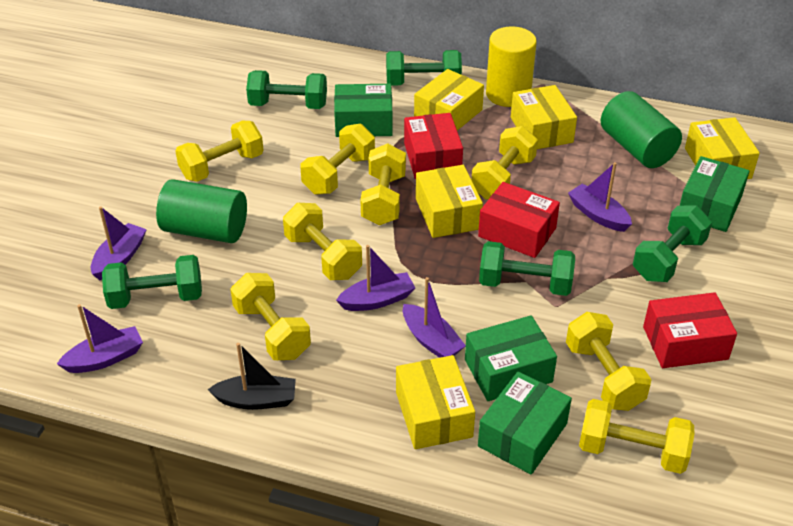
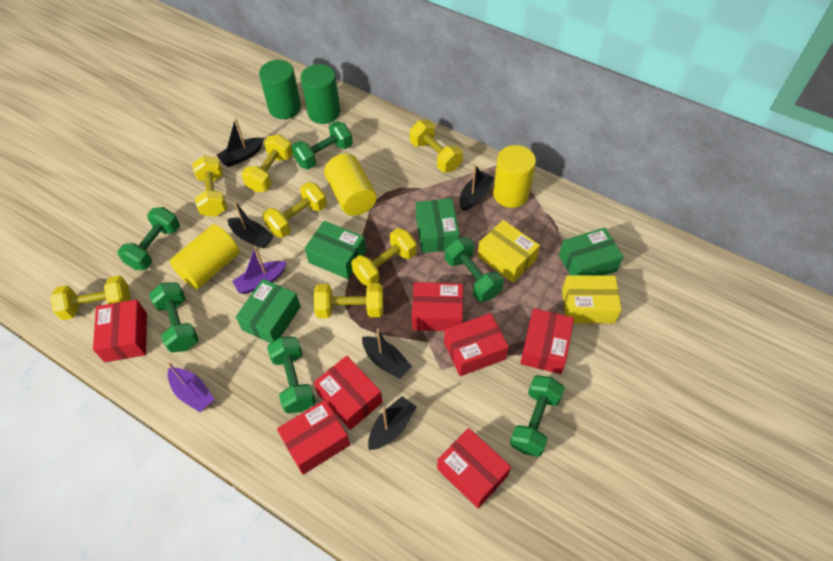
black boat: [207,343,296,410] = 1 -> [217,118,264,167] [228,201,274,249] [362,329,412,379] [368,396,417,450] [459,165,494,211] = 5
green dumbbell: [102,255,202,309] [246,70,327,109] [386,50,462,86] [479,241,575,296] [633,205,712,282] = 5 -> [118,207,180,270] [149,282,199,353] [267,337,316,413] [291,121,353,169] [445,237,504,302] [510,375,565,457] = 6
purple boat: [57,304,143,373] [91,206,147,280] [336,245,415,311] [403,277,466,358] [568,162,632,232] = 5 -> [168,362,214,412] [232,247,287,294] = 2
red box: [404,113,463,179] [478,182,560,258] [643,292,737,368] = 3 -> [93,299,147,362] [277,400,350,475] [314,356,383,430] [412,282,463,331] [437,428,511,508] [444,313,509,376] [520,308,574,374] = 7
yellow box: [396,355,475,449] [414,69,484,130] [416,165,483,238] [511,85,577,149] [685,117,760,179] = 5 -> [477,220,540,283] [562,275,622,324] = 2
yellow cylinder: [486,26,537,107] = 1 -> [170,224,240,289] [324,153,377,216] [493,145,536,208] = 3
yellow dumbbell: [175,121,264,182] [230,273,311,360] [283,203,362,280] [300,124,375,195] [360,143,406,225] [472,126,538,200] [566,312,652,411] [579,399,694,474] = 8 -> [50,275,131,320] [192,156,227,217] [241,134,293,192] [262,182,327,238] [314,283,383,318] [351,228,417,286] [410,120,463,173] = 7

